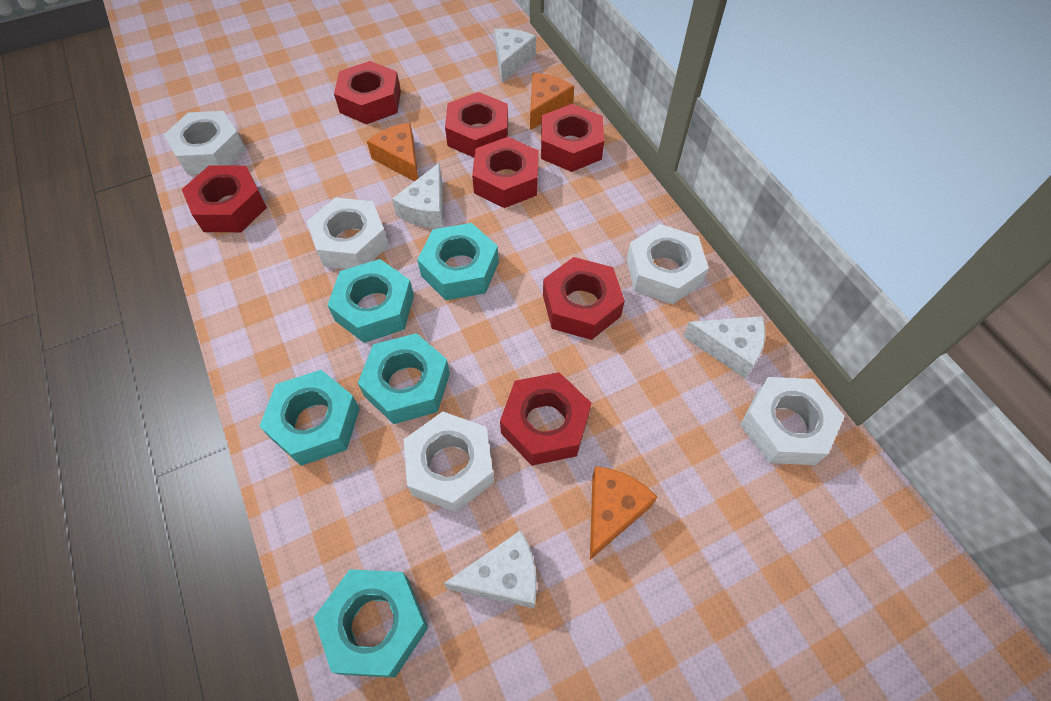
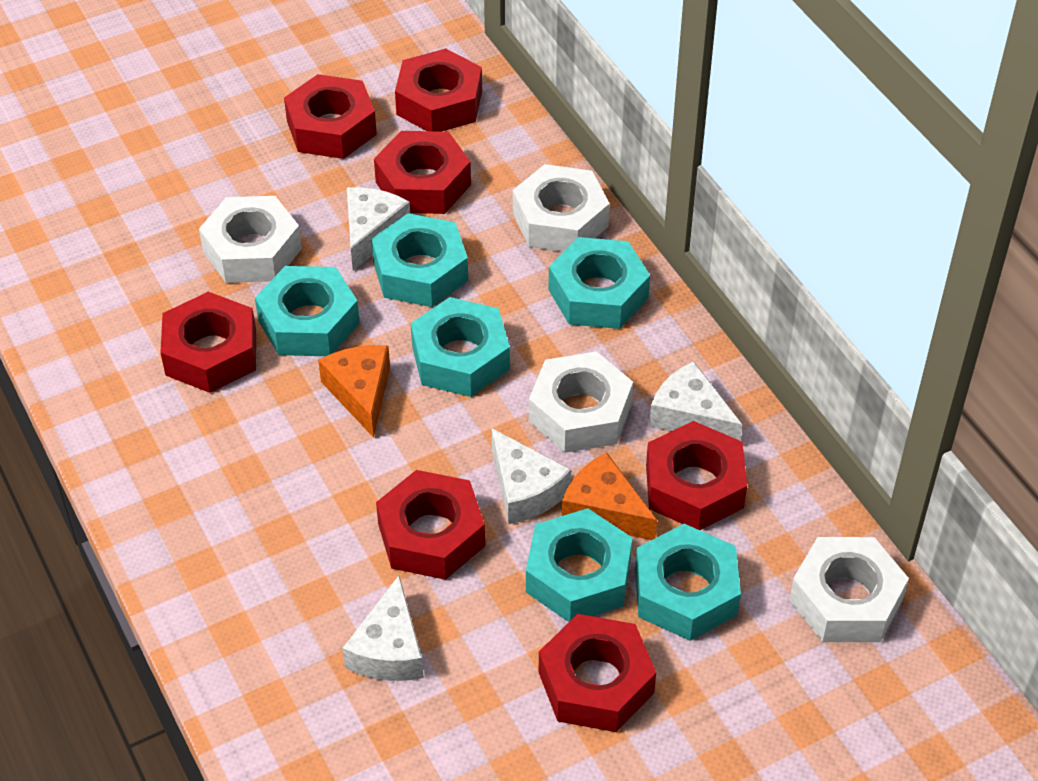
orange cheese: [367,123,418,182] [530,73,574,130] [590,466,657,560] = 3 -> [318,345,390,438] [562,453,657,540] = 2
turquoise nut: [259,370,360,466] [313,569,428,678] [327,259,414,343] [358,333,450,424] [417,223,499,300] = 5 -> [255,266,360,356] [371,213,468,307] [411,297,510,397] [526,508,632,622] [548,237,650,329] [635,524,741,641] = 6
white nut: [164,111,246,174] [307,198,389,269] [403,411,494,512] [626,224,709,304] [740,377,845,465] = 5 -> [199,196,302,283] [513,164,610,252] [529,351,633,453] [789,537,909,642] = 4

